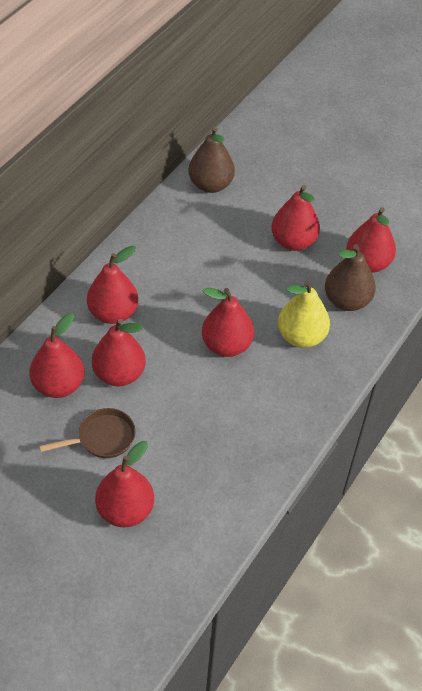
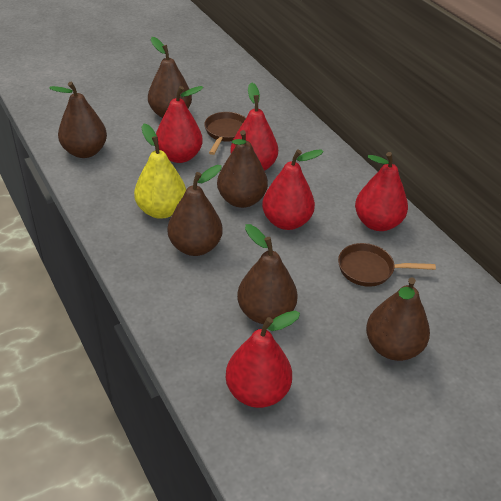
brown pan: [39,408,136,458] = 1 -> [204,112,246,155] [338,243,436,287] = 2
brown pear: [188,127,235,193] [325,244,376,311] = 2 -> [49,82,107,158] [148,37,192,118] [168,165,223,256] [217,130,268,208] [237,224,298,324] [366,277,430,361] = 6
red pear: [29,313,84,398] [87,246,138,324] [92,319,146,386] [95,441,154,527] [202,288,254,357] [271,185,320,251] [346,207,396,273] = 7 -> [156,86,203,163] [225,311,300,408] [230,82,278,171] [262,149,324,230] [355,152,408,231] = 5

